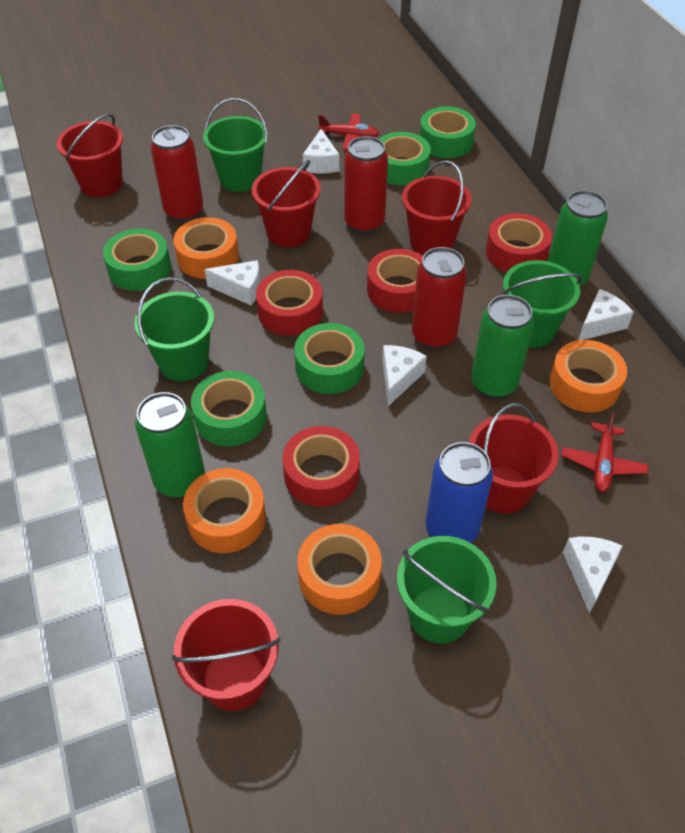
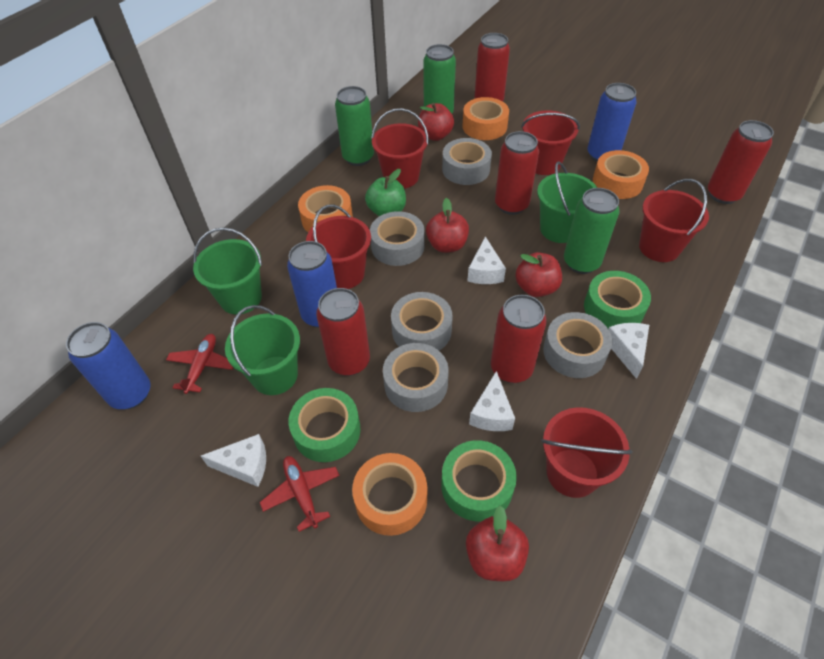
blue can: [425,442,493,543] = 1 -> [66,322,151,409] [287,241,337,328] [587,83,636,162] = 3
green apple: none = 0 -> [365,169,406,216] = 1
green bucket: [134,277,214,381] [203,98,268,192] [397,536,497,644] [503,260,582,348] = 4 -> [193,227,262,315] [225,305,300,395] [537,161,597,243] = 3
green tape: [103,228,171,291] [191,371,267,446] [294,323,365,394] [379,132,431,186] [419,106,476,158] = 5 -> [288,388,361,462] [441,440,517,521] [584,271,651,329] = 3
grey tape: none = 0 -> [370,211,425,266] [383,343,449,412] [391,292,453,351] [442,138,492,185] [543,312,612,378] = 5
red apple: none = 0 -> [418,103,454,141] [426,198,469,253] [466,506,529,581] [515,252,562,297] = 4
red can: [151,125,203,222] [344,136,388,234] [412,247,467,349] = 3 -> [316,288,370,376] [475,33,510,101] [491,295,547,383] [495,131,539,215] [708,120,774,204] = 5
red tape: [256,270,323,336] [282,426,360,507] [367,249,423,313] [486,213,552,272] = 4 -> none = 0
white cheese: [204,260,260,305] [303,129,339,173] [382,345,427,406] [563,537,623,614] [578,289,634,340] = 5 -> [201,434,266,487] [467,236,506,284] [469,371,515,431] [609,323,649,379] = 4

